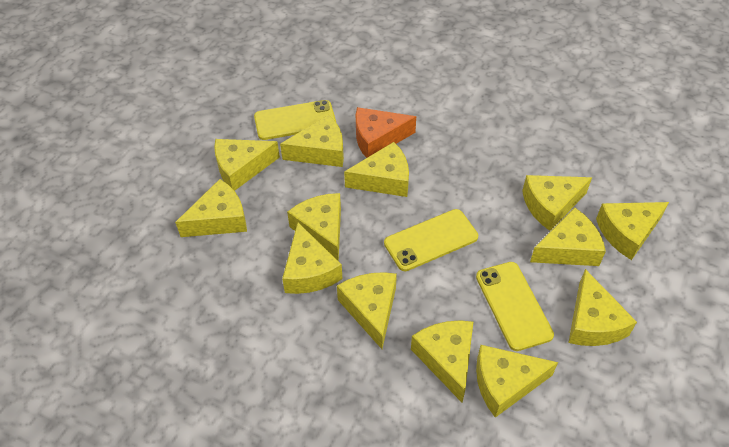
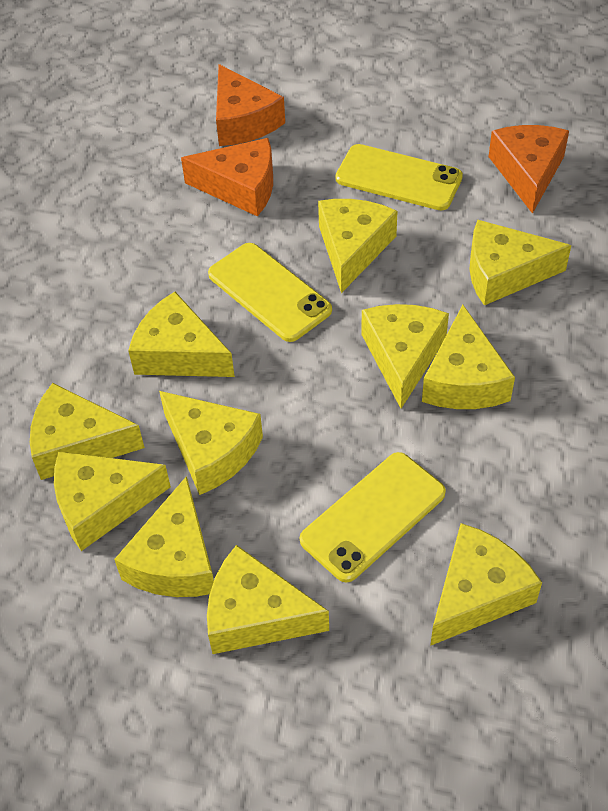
orange cheese: [356,107,416,158] = 1 -> [181,138,273,217] [216,64,285,146] [489,125,569,214] = 3
yellow cheese: [175,179,247,237] [214,139,280,191] [280,115,344,167] [282,222,343,294] [287,193,341,261] [337,272,397,349] [344,142,409,197] [411,320,473,402] [476,345,558,418] [522,175,592,231] [530,208,606,266] [568,269,637,346] [596,202,669,260] = 13 -> [30,383,145,480] [54,452,171,551] [114,476,214,597] [128,292,235,377] [159,391,263,495] [207,545,329,654] [318,199,398,293] [361,304,449,409] [422,305,515,409] [430,523,542,646] [470,220,571,305] = 11

